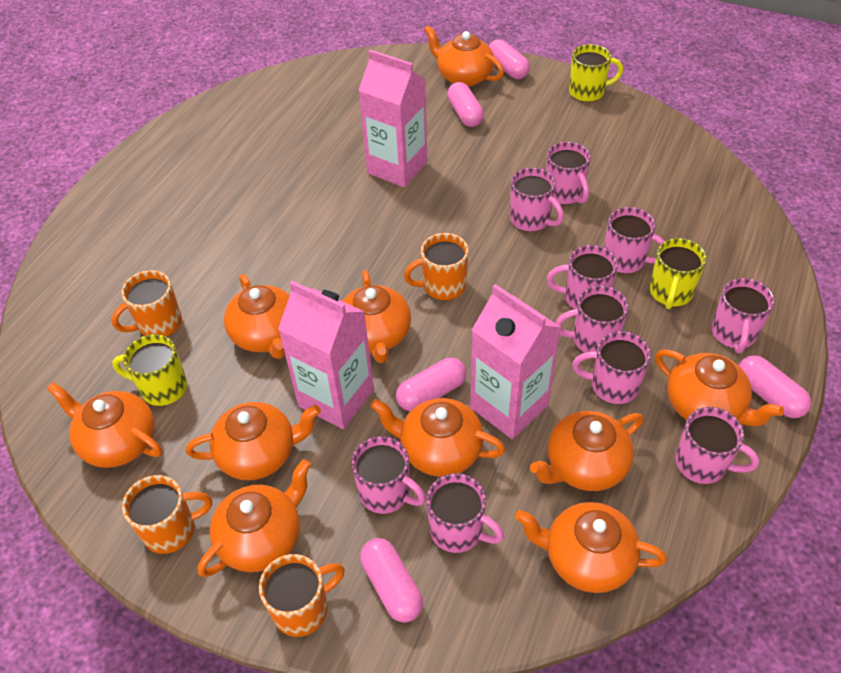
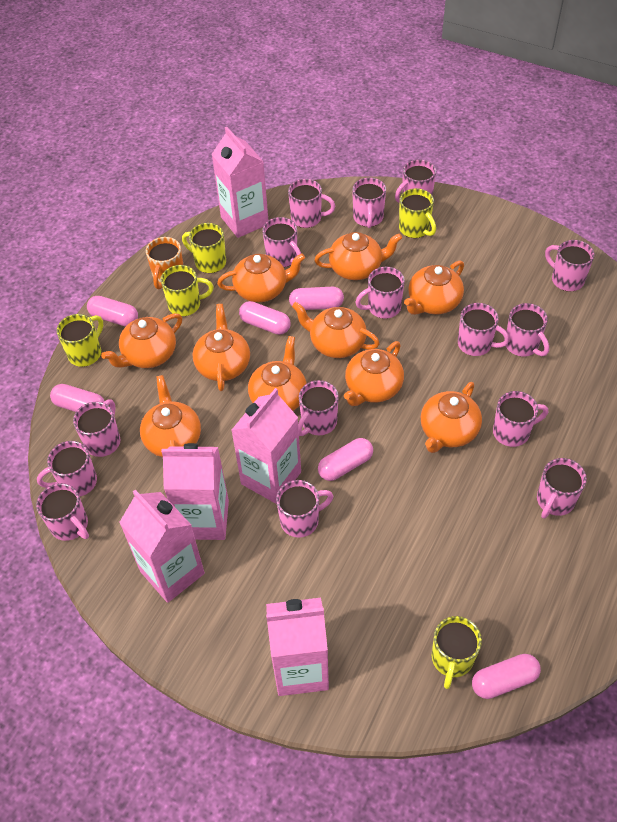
orange mug: [112,270,182,337] [122,475,212,554] [259,554,345,637] [404,233,469,300] = 4 -> [146,237,183,290] = 1
pink capsule: [360,538,423,623] [396,358,466,411] [447,82,484,127] [489,40,530,79] [739,355,811,418] = 5 -> [50,384,105,412] [87,296,138,326] [239,301,291,335] [289,287,344,310] [318,438,373,481] [472,654,541,699] = 6
pink carton: [278,281,374,429] [358,50,427,187] [470,284,561,439] = 3 -> [119,490,205,603] [161,443,229,540] [212,127,268,238] [231,388,301,504] [266,598,329,696] = 5
pink mug: [351,436,426,514] [426,473,504,553] [510,167,564,232] [546,142,591,205] [547,245,618,309] [555,285,629,353] [572,331,651,404] [604,207,665,274] [675,407,759,484] [711,278,775,353] = 10 -> [36,483,89,541] [37,441,97,497] [73,399,121,457] [262,217,301,267] [276,480,333,538] [288,179,335,228] [298,380,339,436] [352,177,386,228] [355,267,405,319] [395,159,436,203] [458,303,510,356] [493,391,548,447] [506,303,549,357] [537,458,587,518] [545,240,594,291] = 15
yellow mug: [112,334,187,406] [569,44,623,102] [650,238,707,309] = 3 -> [57,314,103,367] [161,265,213,316] [182,223,226,273] [399,188,436,238] [432,616,482,689] = 5

